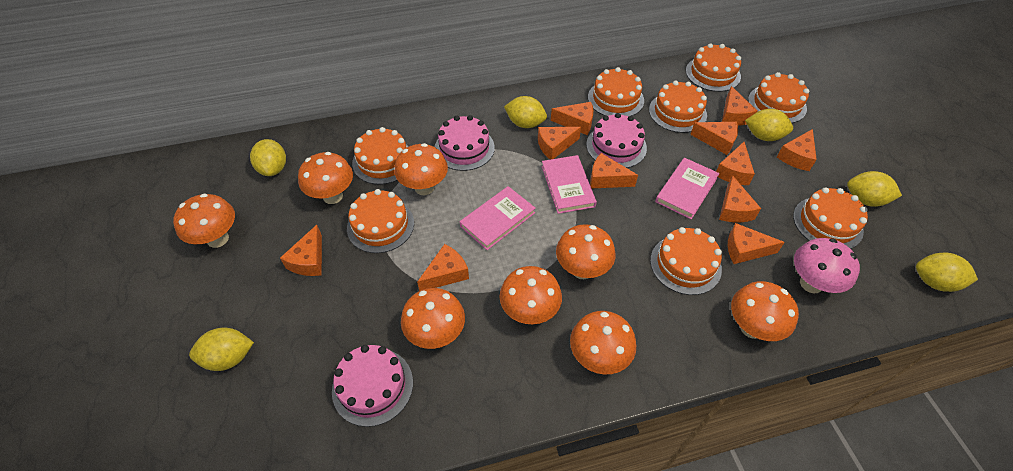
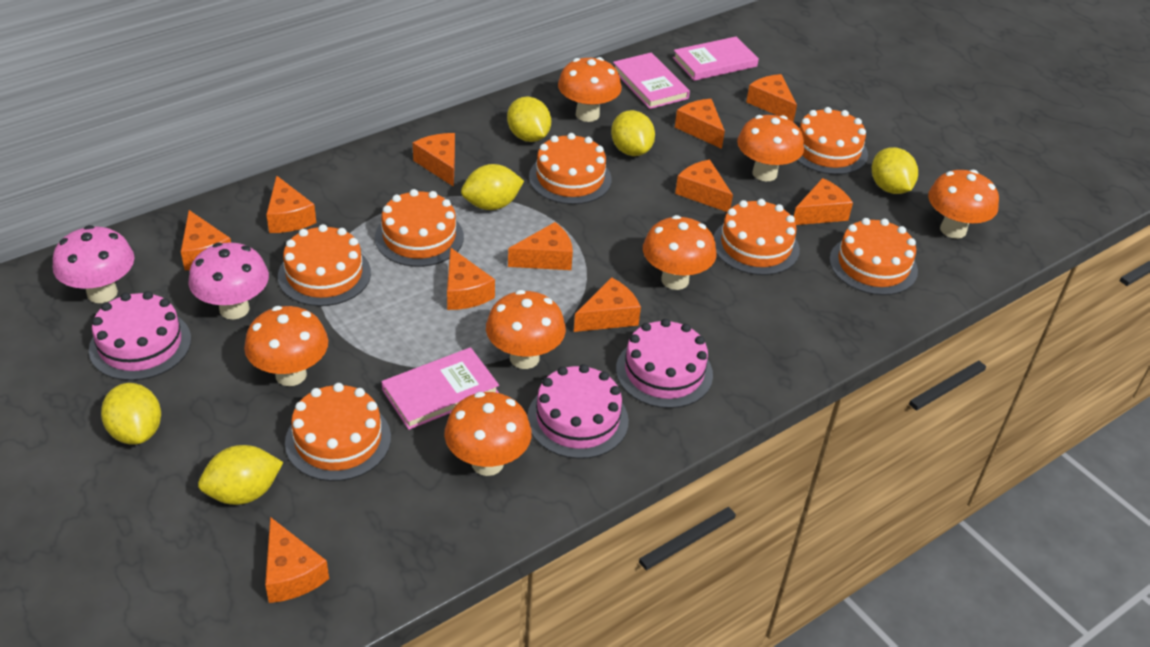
orange cake: [347,189,414,253] [352,127,409,185] [588,67,644,116] [649,81,707,133] [650,227,722,295] [686,43,741,92] [748,72,809,123] [793,187,868,249] = 8 -> [278,224,371,306] [285,383,391,481] [375,189,464,267] [529,133,612,204] [713,199,800,275] [796,107,868,175] [829,218,918,295] = 7
orange mushroom: [173,193,235,248] [298,152,353,204] [394,143,448,195] [401,288,465,349] [500,266,562,324] [556,224,615,279] [570,311,636,374] [731,281,799,341] = 8 -> [244,306,328,386] [444,392,532,476] [486,290,566,369] [558,57,622,122] [643,215,717,290] [737,115,804,181] [928,170,999,239] = 7
pink mushroom: [794,238,860,293] = 1 -> [53,225,134,303] [188,242,269,319] = 2

